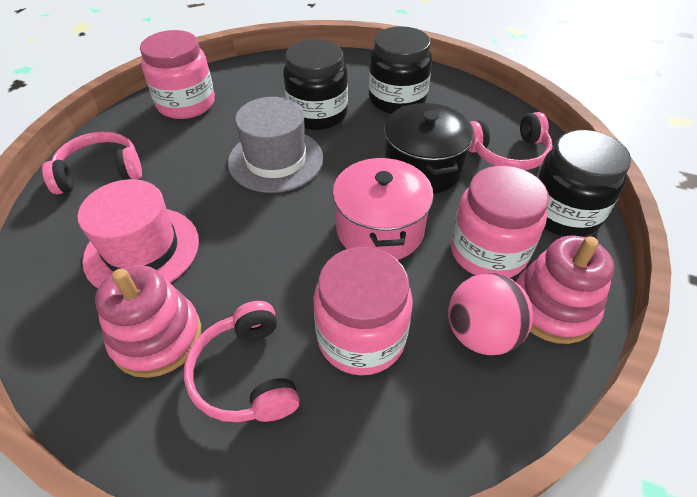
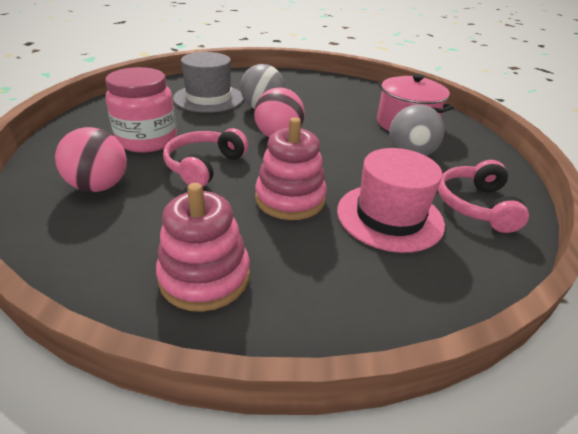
black jar: [283,39,348,130] [369,26,432,114] [537,130,631,237] = 3 -> none = 0
black pot: [384,103,474,194] = 1 -> none = 0
grey ball: none = 0 -> [240,64,285,109] [389,105,445,156] = 2
pink ball: [448,273,533,355] = 1 -> [55,127,127,192] [254,87,305,137] = 2
pink headphones: [42,131,142,195] [184,301,300,422] [468,112,553,170] = 3 -> [163,128,248,187] [438,160,529,233] = 2
pink jar: [140,30,215,119] [313,247,413,375] [451,165,549,278] = 3 -> [106,67,177,152] = 1

